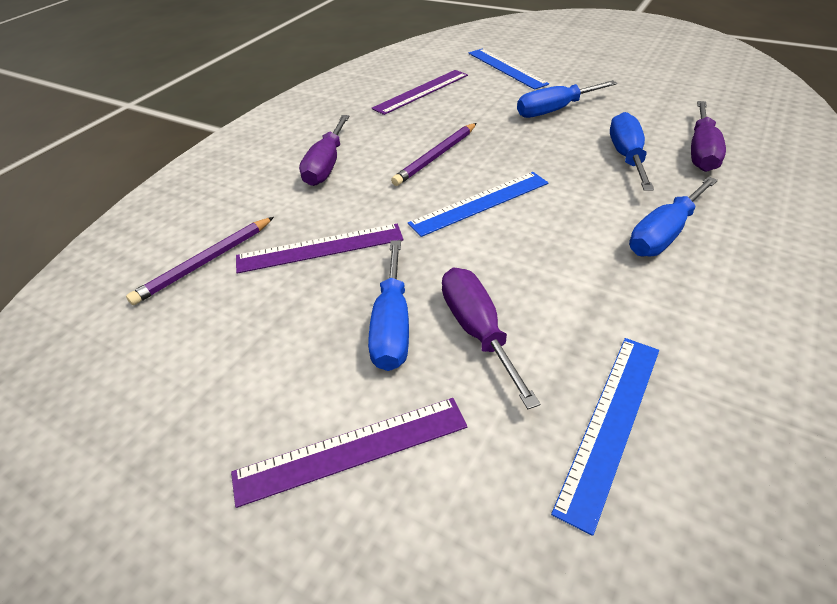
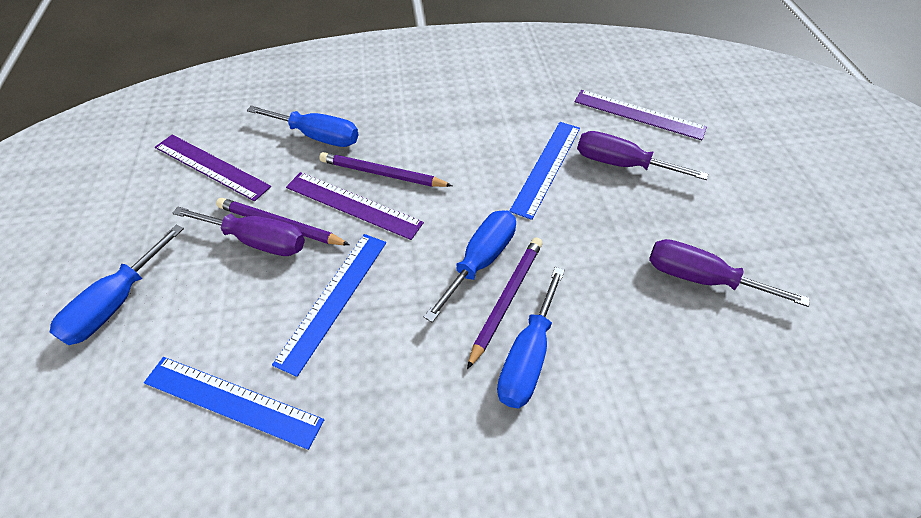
purple pencil: [126,217,274,305] [391,123,477,186] = 2 -> [216,198,350,245] [319,152,453,187] [467,237,543,369] = 3

